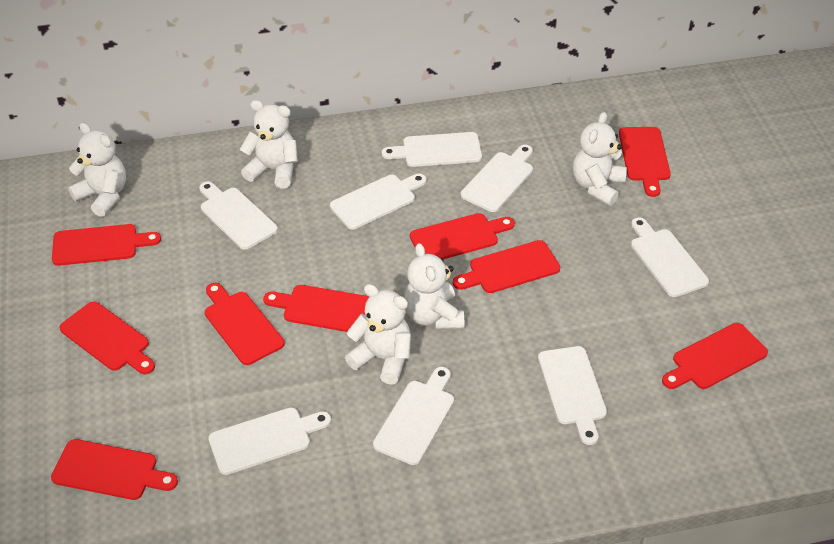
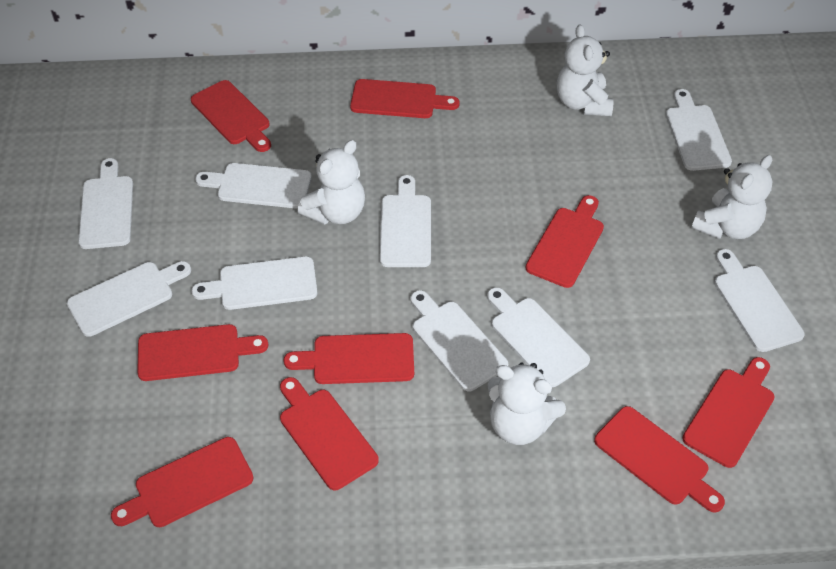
white cutting board: [199,181,278,250] [208,407,331,475] [330,174,426,229] [373,367,454,465] [382,132,482,167] [461,145,533,212] [538,346,607,445] [631,217,709,297] = 8 -> [67,261,191,337] [78,158,133,249] [191,256,317,310] [195,163,312,209] [380,175,431,267] [411,290,508,391] [487,287,590,387] [666,89,732,171] [714,249,805,352] = 9
white teddy bear: [68,122,126,217] [240,100,298,188] [345,284,411,385] [404,243,464,330] [573,112,627,206] = 5 -> [297,140,365,225] [488,363,566,445] [557,24,614,116] [692,155,773,239] = 4

